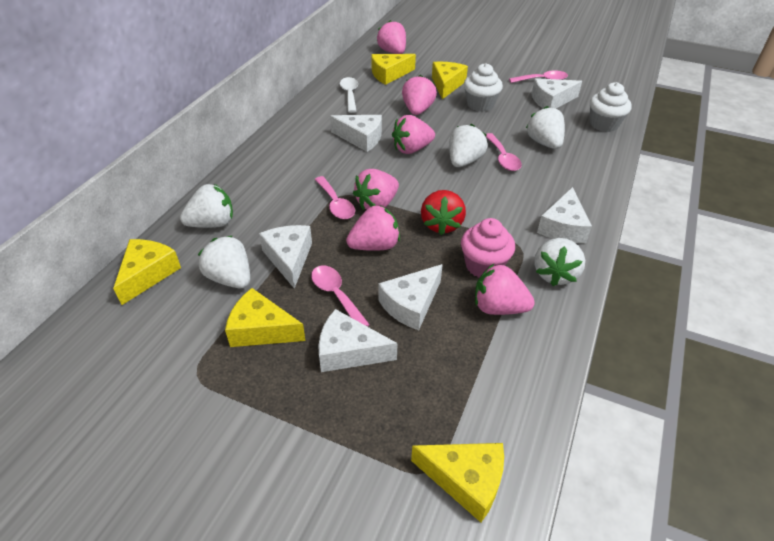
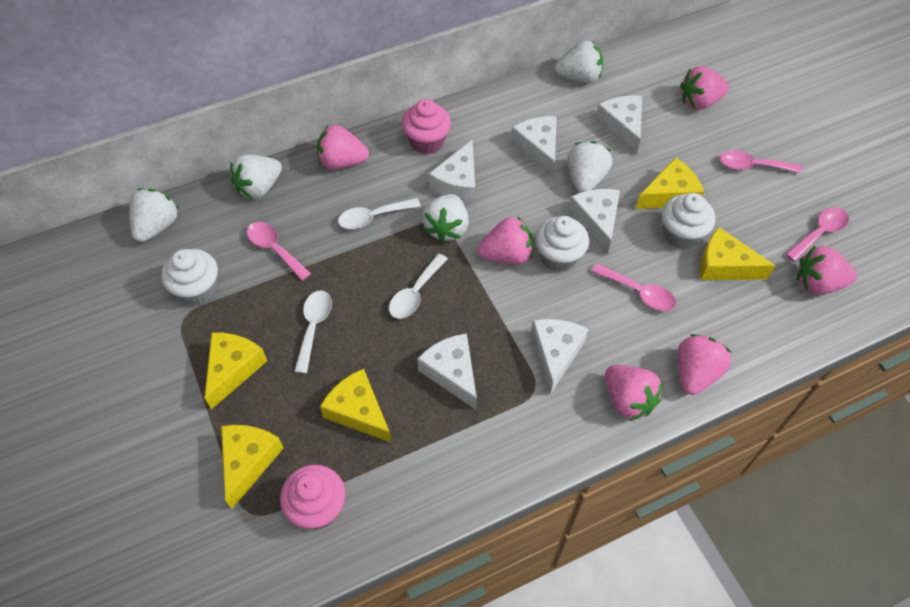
pink cupcake: [461,218,515,278] = 1 -> [280,465,345,529] [402,99,451,155] = 2
red strawberry: [421,190,466,235] = 1 -> none = 0
white cupcake: [464,63,503,112] [590,82,632,132] = 2 -> [161,249,218,305] [535,216,589,272] [662,193,715,249] = 3
white spoon: [340,77,358,113] = 1 -> [294,291,332,374] [338,198,421,229] [389,254,448,319] = 3

